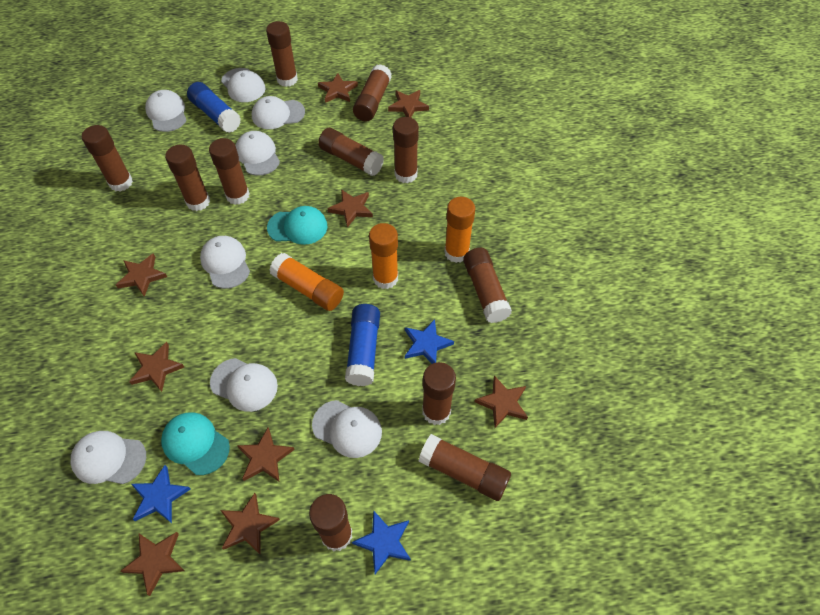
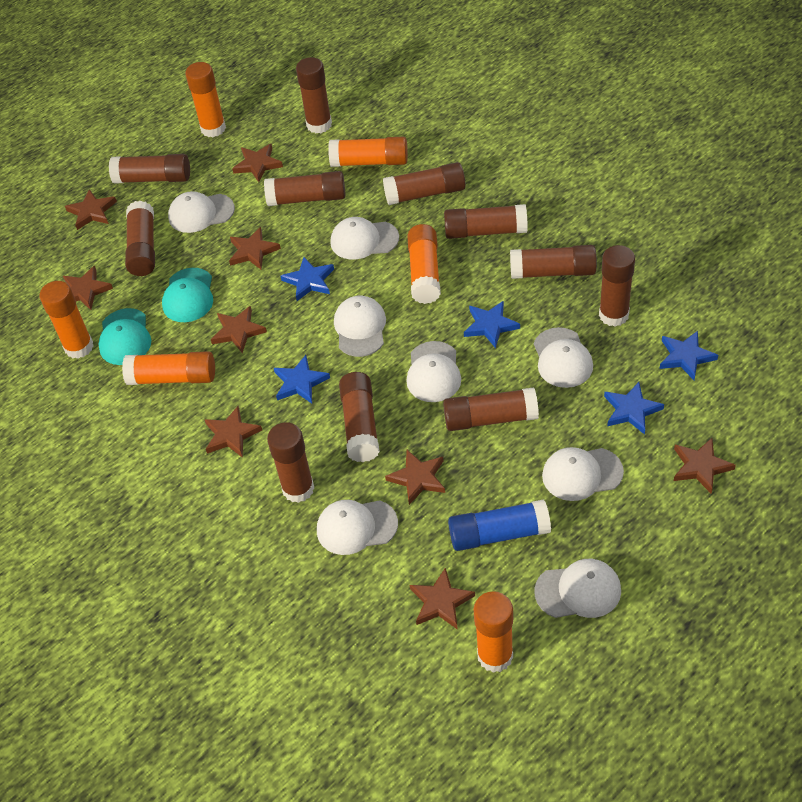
blue glue stick: [187,82,241,133] [345,304,380,386] = 2 -> [448,499,551,551] = 1
blue star: [131,465,190,523] [352,510,411,574] [405,319,454,364] = 3 -> [274,355,330,404] [281,257,334,301] [464,301,520,348] [604,382,664,435] [659,331,718,380] = 5
orange glue stick: [269,253,344,311] [369,223,398,289] [444,197,475,263] = 3 -> [39,281,94,359] [122,351,215,385] [185,62,226,137] [328,137,408,167] [407,224,441,304] [474,591,513,673] = 6

